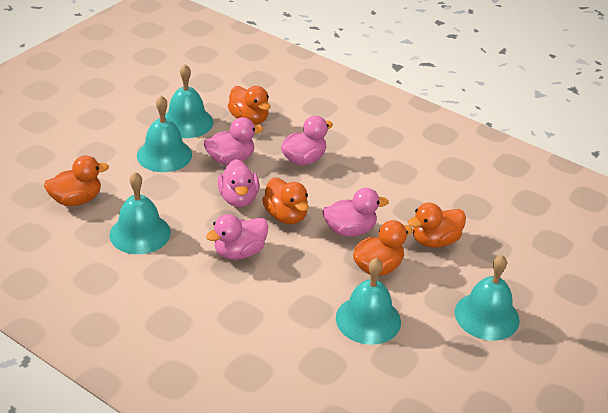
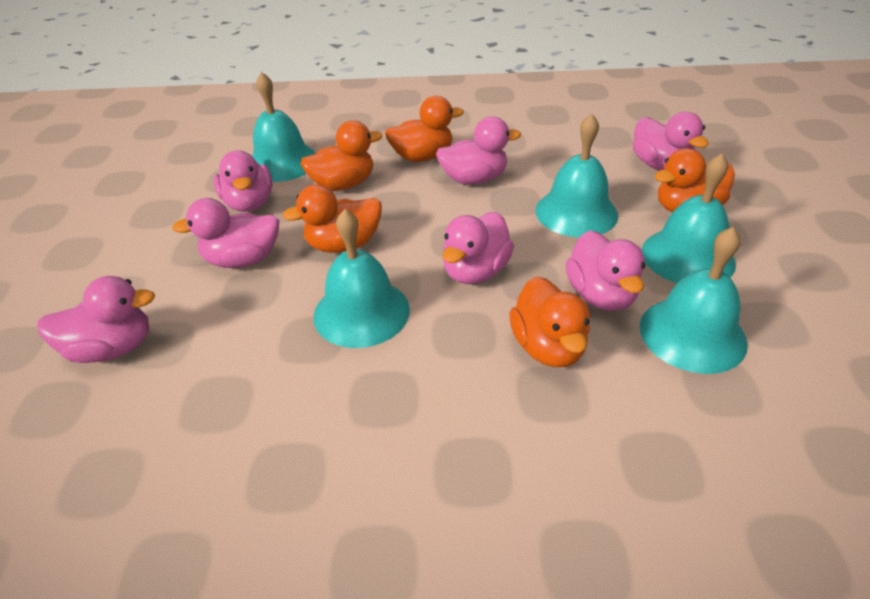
pink duck: [204,117,263,165] [206,214,268,260] [218,159,259,207] [281,116,333,165] [322,188,389,237] = 5 -> [37,276,155,363] [172,198,279,268] [214,150,273,212] [436,116,521,185] [442,212,514,284] [565,230,646,311] [633,112,709,171] = 7

